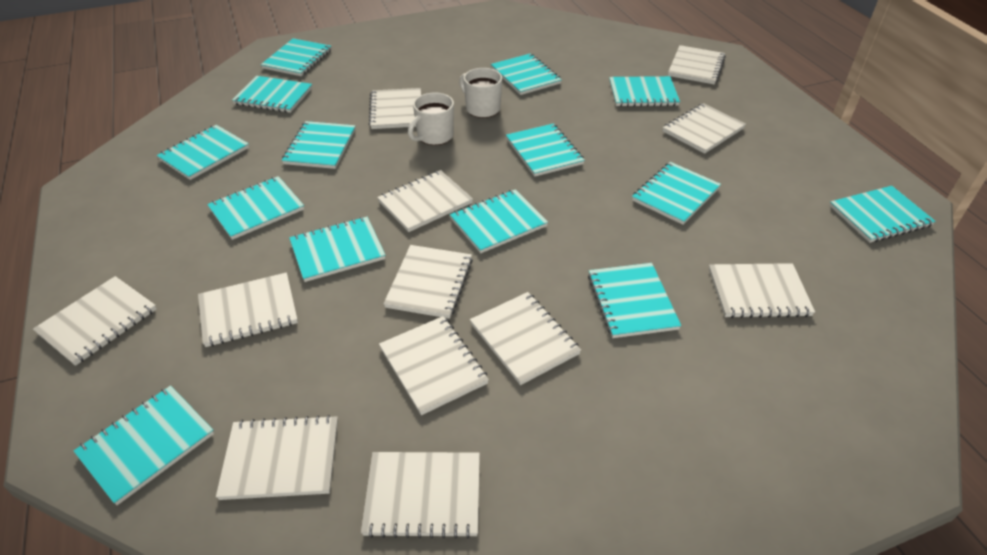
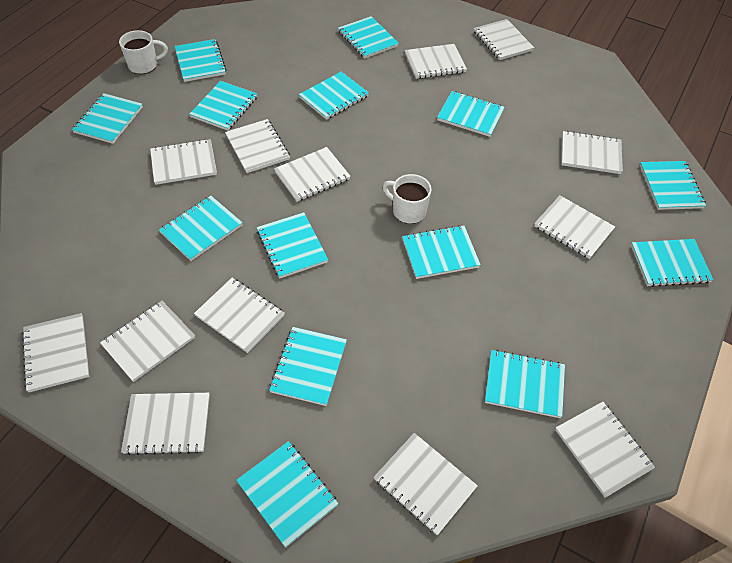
white notebook: [33,276,156,366] [198,272,298,347] [216,415,338,500] [361,452,480,539] [369,88,421,129] [377,170,473,232] [379,316,489,415] [383,245,473,319] [470,292,581,385] [663,103,746,154] [668,45,726,84] [709,263,815,318] = 12 -> [22,313,89,392] [100,301,195,382] [121,393,210,455] [150,139,217,185] [194,278,285,353] [225,119,290,173] [274,147,351,202] [373,433,478,535] [405,44,467,79] [474,19,534,60] [534,196,615,259] [555,402,655,498] [561,131,623,174] = 13

